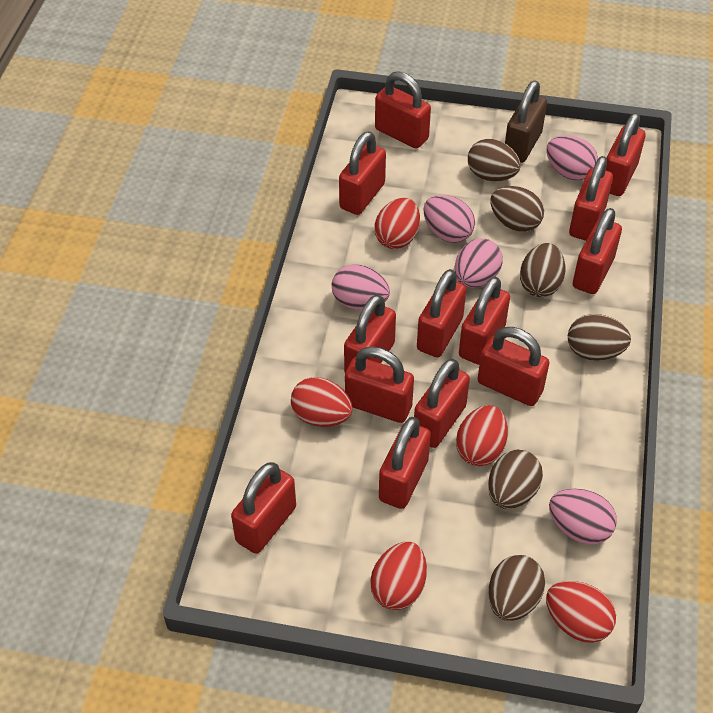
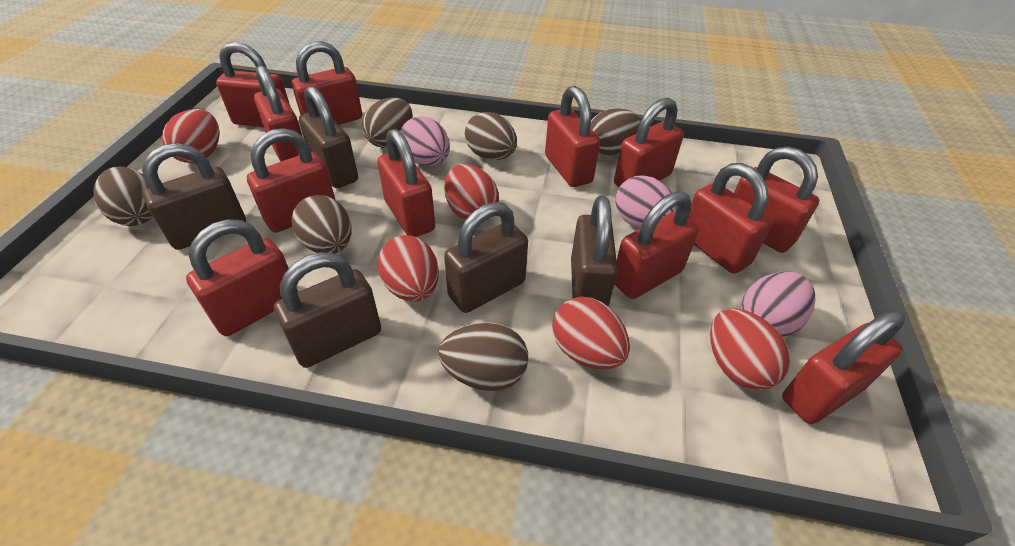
brown padlock: [505,81,547,163] = 1 -> [142,143,246,250] [274,252,381,368] [299,86,358,188] [444,202,528,313] [571,196,618,307] = 5
pink egg: [332,264,390,310] [423,195,475,243] [455,238,503,288] [546,135,598,180] [549,489,617,544] = 5 -> [400,116,450,166] [615,175,677,229] [741,272,815,338] = 3
red padlock: [231,462,296,554] [339,131,386,215] [344,294,396,373] [345,346,414,423] [375,71,431,149] [379,417,431,509] [414,358,470,448] [417,269,466,357] [459,277,510,365] [478,327,549,406] [569,156,613,241] [573,208,622,294] [606,113,646,196] = 13 -> [186,219,298,336] [216,42,290,127] [247,128,335,233] [254,65,302,162] [292,41,362,125] [377,129,435,237] [545,86,600,187] [614,97,684,187] [614,191,699,299] [688,163,773,274] [734,146,819,253] [782,310,906,424] = 12

